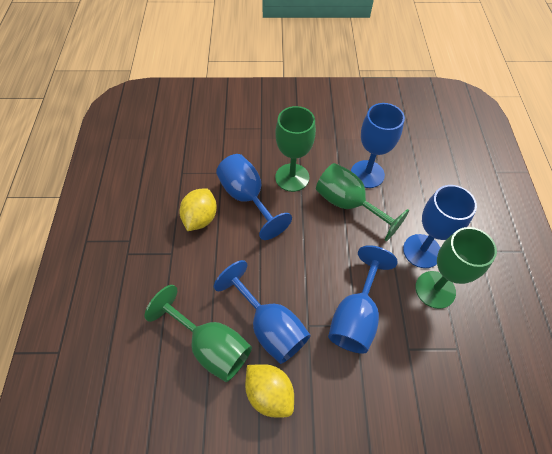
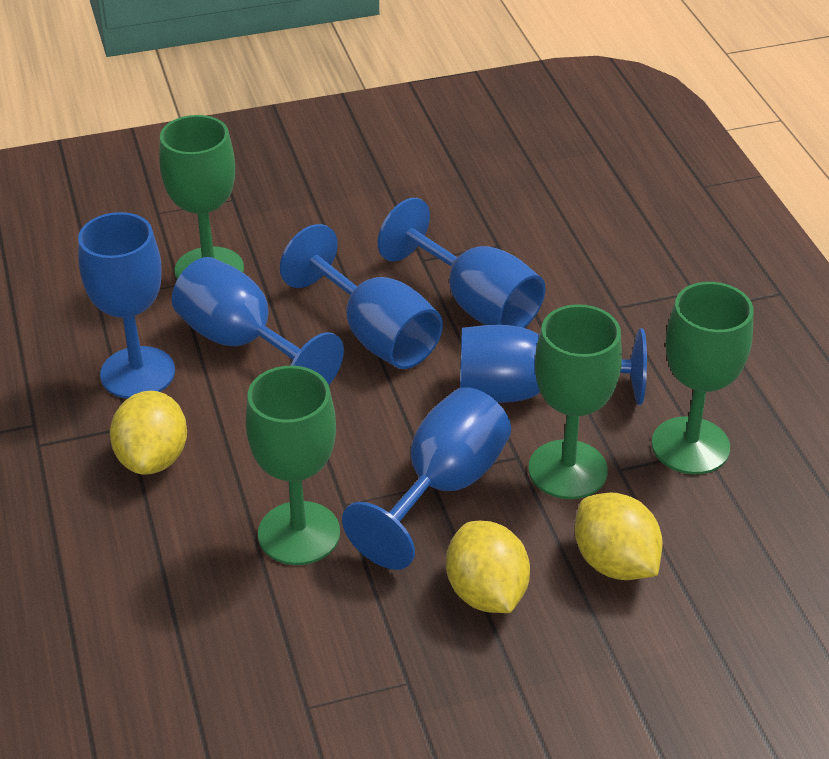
blue goblet: [214,260,311,364] [216,154,292,240] [328,245,398,354] [351,103,405,188] [403,185,477,268] = 5 -> [78,212,175,399] [172,257,344,385] [280,224,443,369] [342,387,511,570] [378,198,546,328] [460,325,647,405] = 6
yellow lemon: [179,188,217,231] [245,364,294,418] = 2 -> [110,391,187,475] [446,521,530,613] [575,493,663,580] = 3

